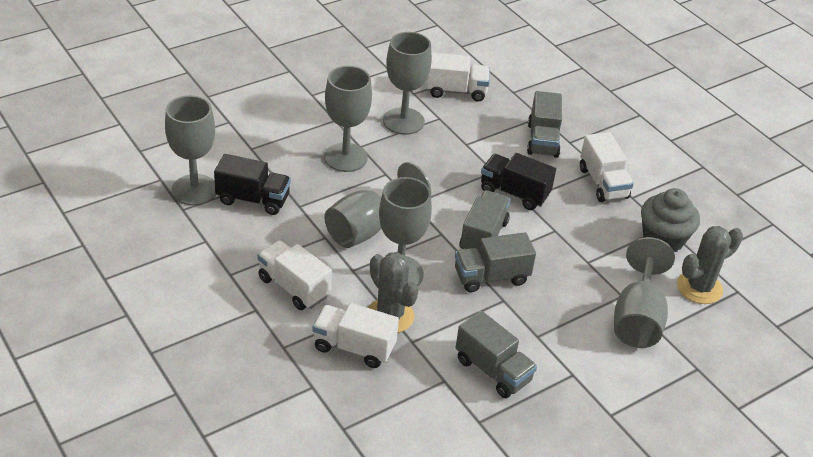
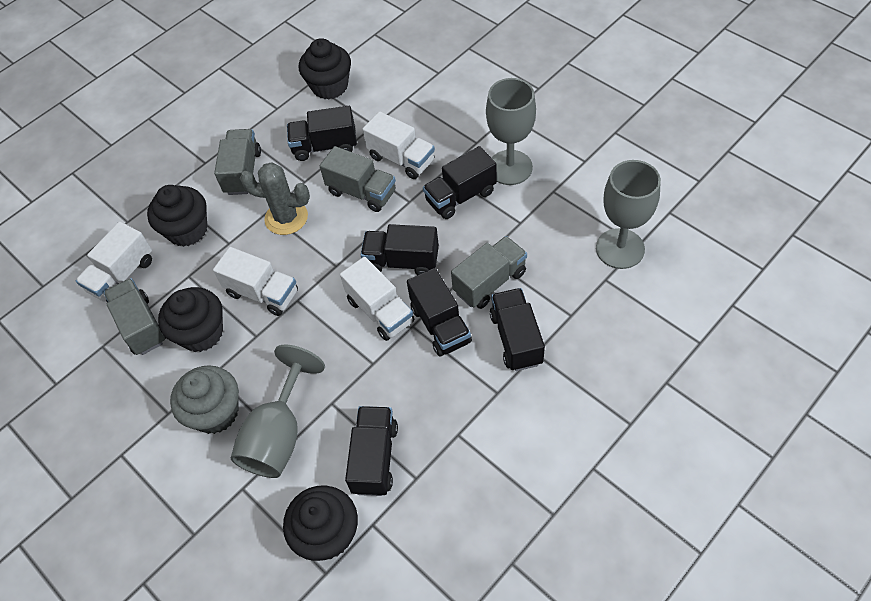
black cupcake: none = 0 -> [147,185,207,247] [158,287,223,352] [283,485,358,561] [299,38,351,99] = 4
black truck: [214,154,291,215] [481,153,556,210] = 2 -> [287,106,357,161] [345,406,398,496] [361,224,439,275] [407,268,472,357] [423,146,497,219] [490,288,545,371] = 6
grey cactus: [368,252,418,333] [677,226,743,304] = 2 -> [240,162,310,235] = 1
grey goblet: [165,95,217,206] [324,66,372,172] [324,162,431,248] [379,177,432,286] [383,32,432,135] [614,237,675,348] = 6 -> [231,345,325,478] [486,78,536,185] [596,160,661,269] = 3

